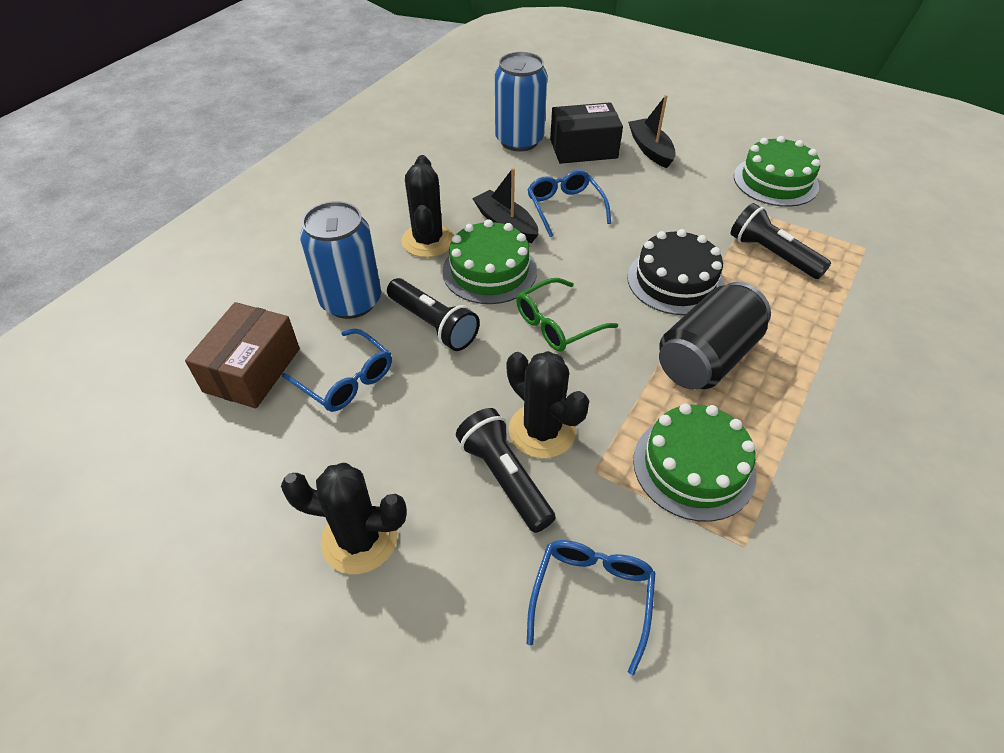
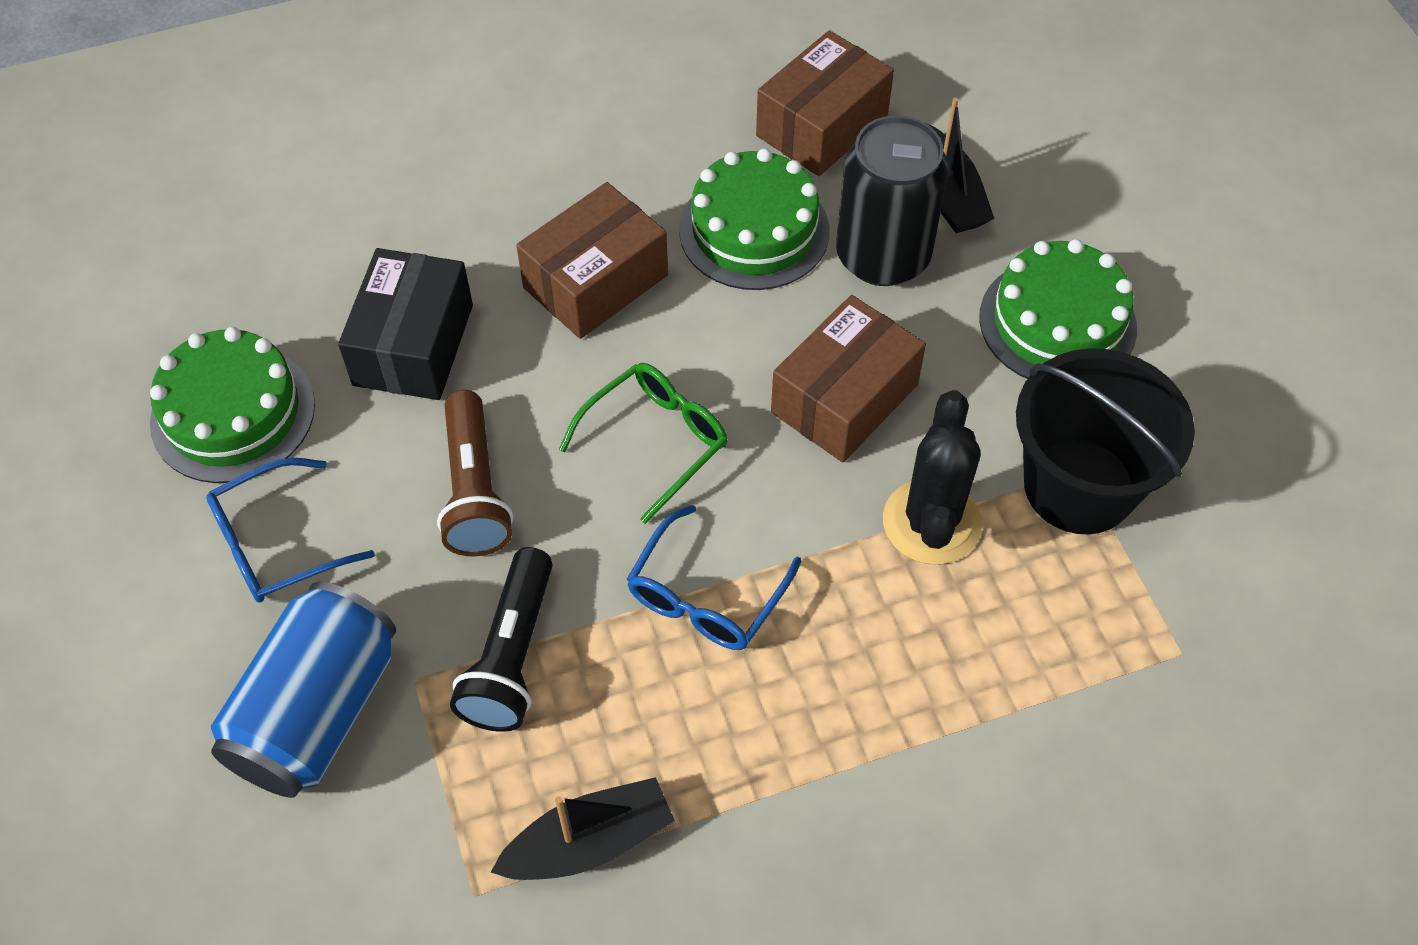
black bucket: none = 0 -> [1016,348,1195,534] = 1
black cactus: [281,463,407,574] [401,155,454,258] [507,351,589,459] = 3 -> [883,390,982,564] = 1
black cake: [627,229,725,315] = 1 -> none = 0
black flashlight: [387,278,480,351] [456,408,556,533] [730,203,831,279] = 3 -> [450,547,553,732] = 1
blue can: [300,201,381,319] [495,52,547,151] = 2 -> [210,582,396,798] = 1
blue glasses: [282,328,392,412] [527,170,611,237] [527,540,656,675] = 3 -> [206,458,375,603] [627,505,802,650] = 2
brown box: [185,302,300,408] = 1 -> [516,182,668,339] [756,30,894,176] [771,295,926,462] = 3
brown flashlight: none = 0 -> [437,390,513,556] = 1

